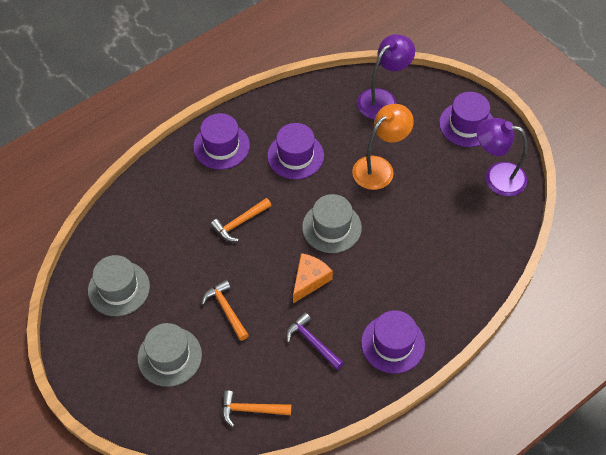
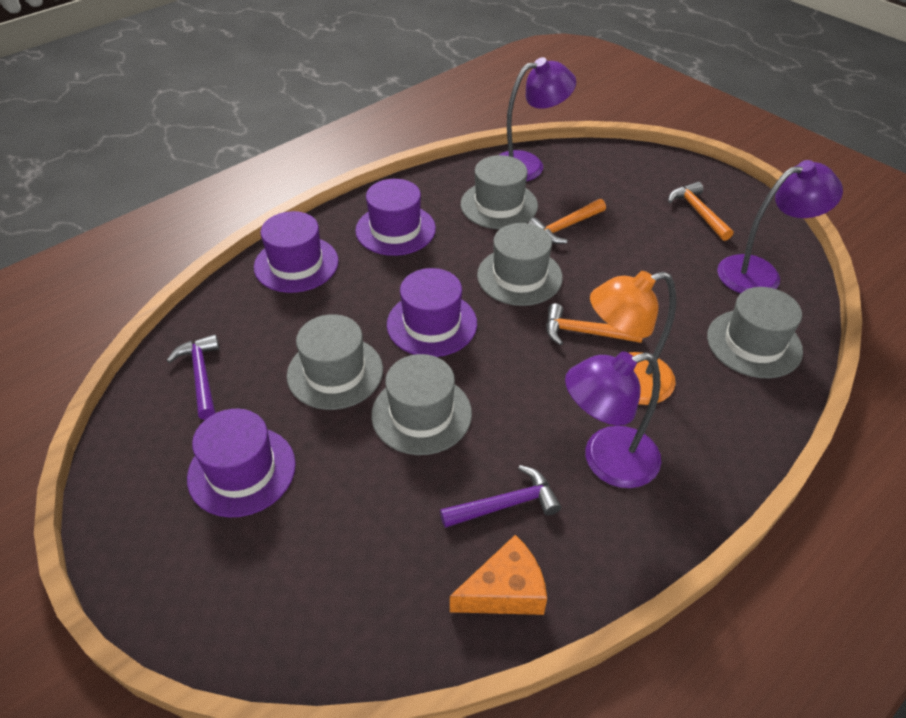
grey hat: [88,255,150,316] [137,323,202,387] [302,194,362,253] = 3 -> [287,314,383,410] [371,354,472,455] [461,155,538,229] [477,223,563,306] [707,287,803,378] = 5
purple hammer: [286,312,344,370] = 1 -> [167,335,219,420] [440,465,561,528] = 2
purple lamp: [357,34,415,119] [476,118,528,196] = 2 -> [499,57,576,181] [565,352,661,488] [717,160,843,294] = 3

